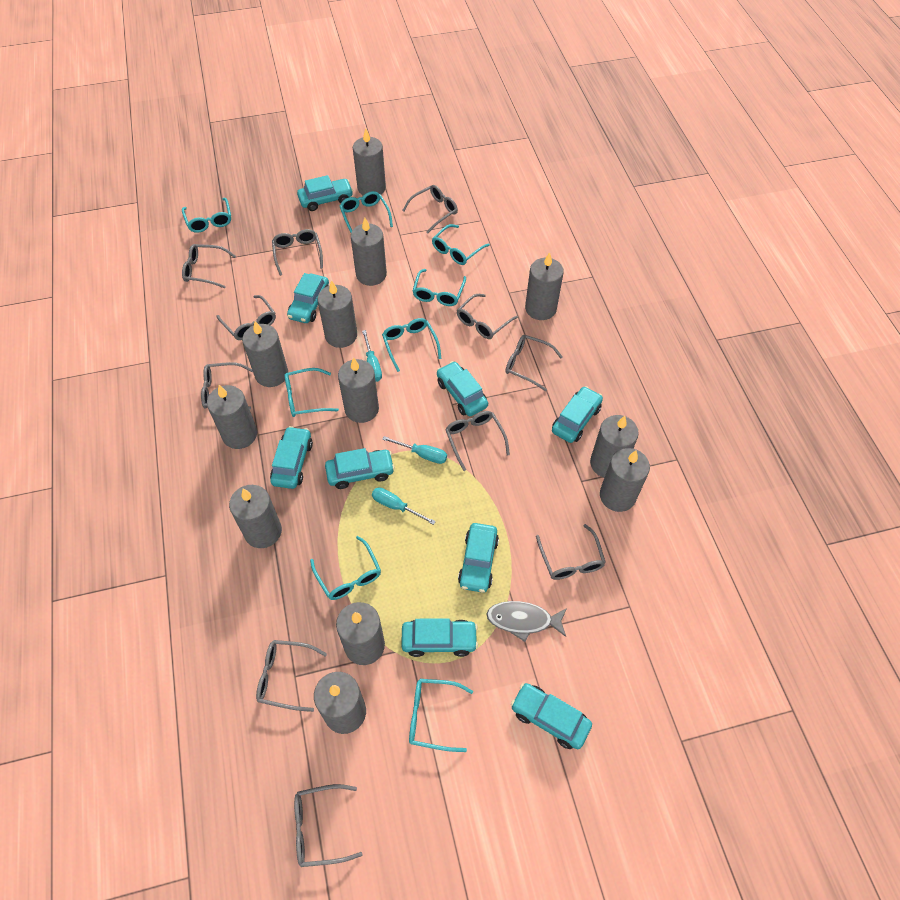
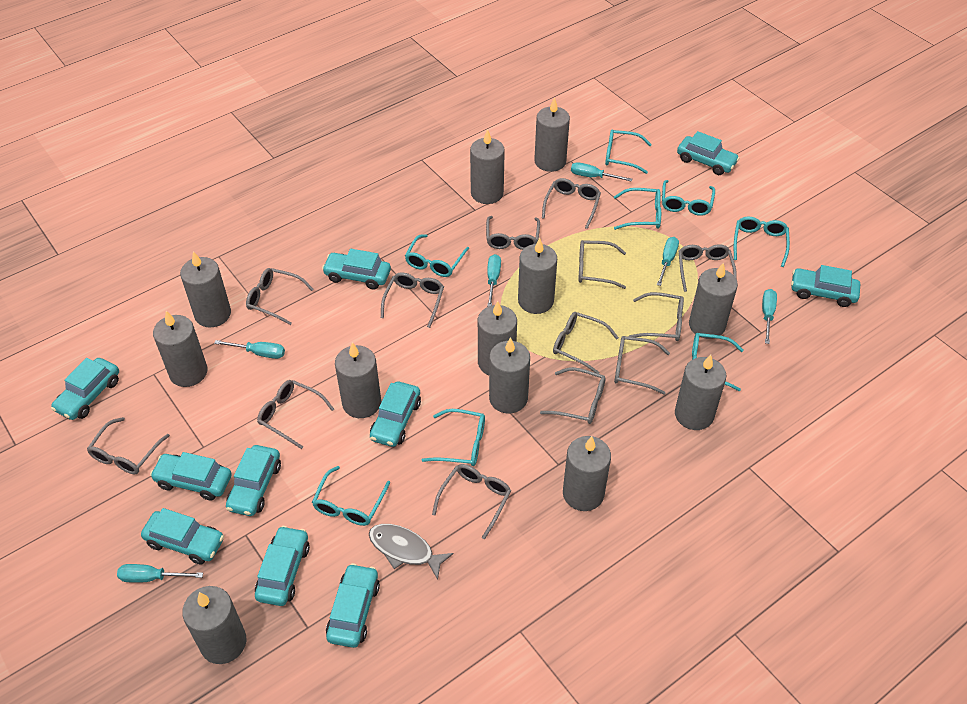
grey glasses: [182,244,236,288] [201,362,253,409] [217,295,276,340] [256,640,327,712] [272,229,323,276] [294,784,363,867] [402,185,458,233] [445,411,510,471] [457,294,518,339] [505,335,563,391] [536,524,606,580] = 11 -> [87,417,170,474] [246,268,314,325] [257,380,334,449] [381,272,444,328] [432,464,511,539] [486,216,540,250] [540,367,606,424] [542,178,601,229] [553,312,619,374] [578,240,626,289] [614,336,670,395] [629,292,684,341] [679,244,737,292] = 13
turquoise car: [270,426,313,489] [287,273,329,323] [297,175,353,211] [325,448,395,489] [401,618,478,657] [437,361,488,416] [458,523,499,593] [511,683,592,749] [552,386,603,443] = 9 -> [51,358,119,420] [141,508,224,565] [150,452,232,501] [226,445,281,516] [255,526,310,606] [322,249,391,290] [326,563,380,648] [370,382,421,447] [677,131,740,175] [791,265,860,307] = 10
turquoise screwdriver: [362,330,382,382] [372,487,436,525] [382,436,447,464] = 3 -> [117,564,203,583] [214,340,285,359] [487,254,501,307] [571,162,632,182] [657,237,679,286] [762,289,777,344] = 6

